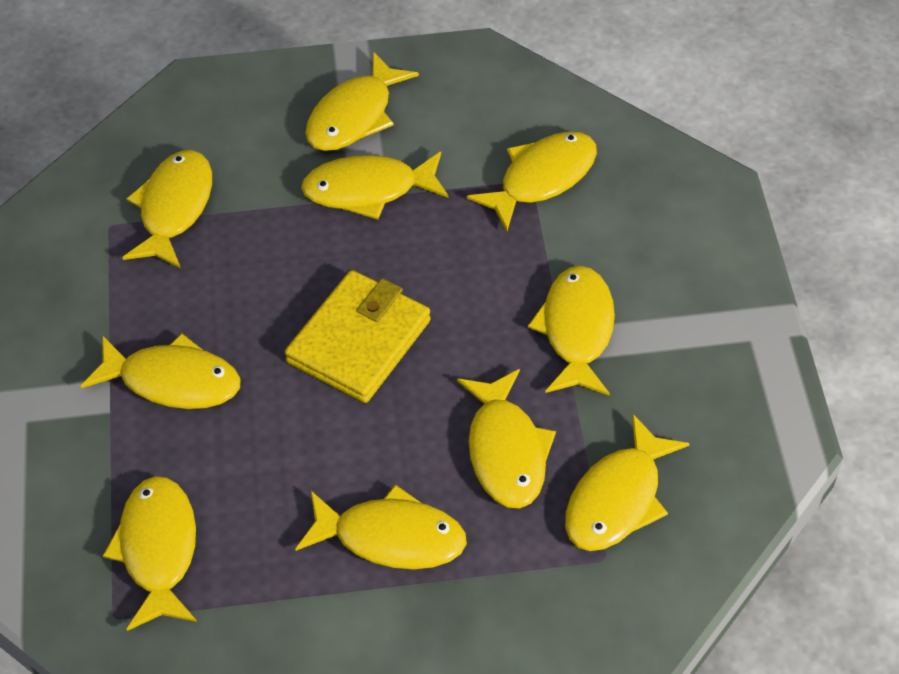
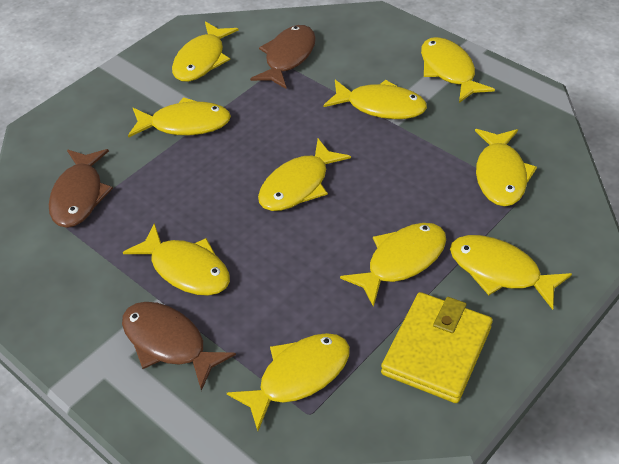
brown fish: none = 0 -> [49,149,113,228] [122,302,236,391] [250,25,316,89] = 3

